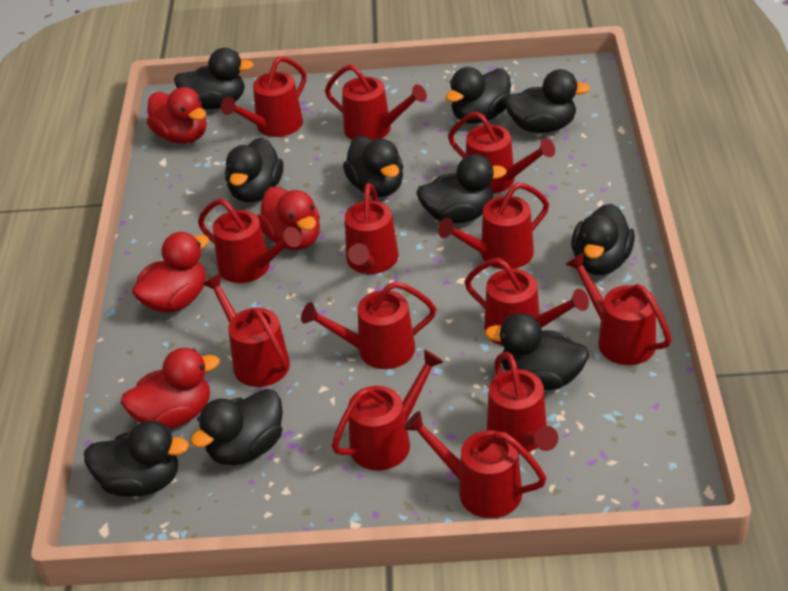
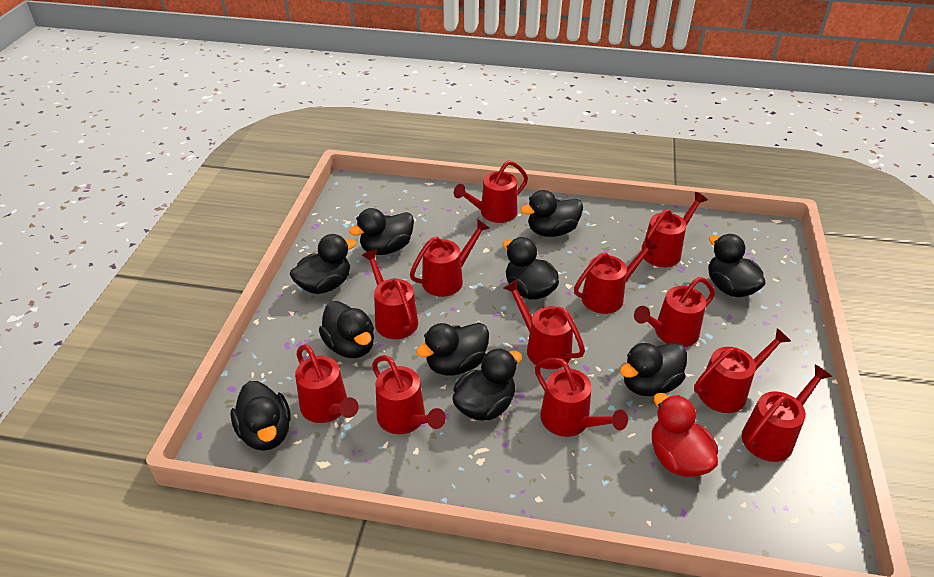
red duck: [121,348,220,429] [132,232,209,313] [147,87,206,144] [257,187,320,250] = 4 -> [652,393,718,477] = 1
red watering can: [198,198,302,283] [202,273,290,387] [221,56,306,137] [301,281,436,369] [325,64,427,140] [332,350,444,470] [345,183,399,274] [404,411,546,518] [438,183,549,269] [448,112,555,194] [465,258,589,346] [487,352,558,454] [565,252,672,365] = 13 -> [295,344,359,423] [362,249,418,339] [372,355,446,434] [410,219,489,297] [454,160,528,223] [504,279,585,369] [535,358,628,437] [574,237,658,314] [634,277,715,347] [642,192,708,267] [694,328,791,413] [742,364,832,462] = 12

